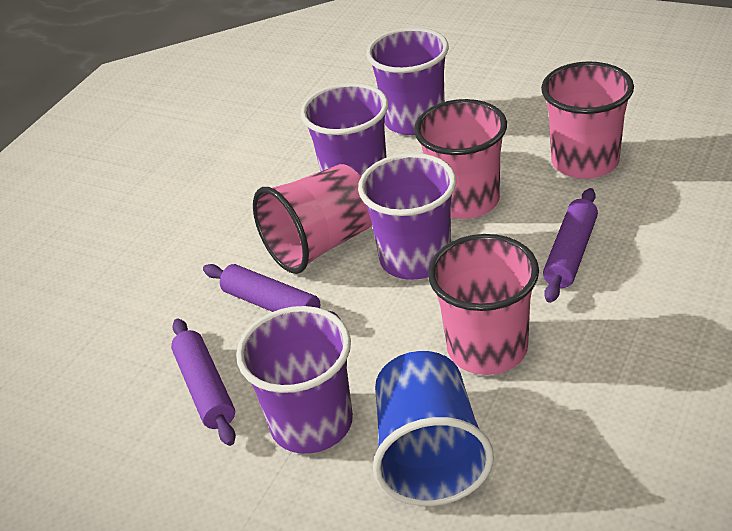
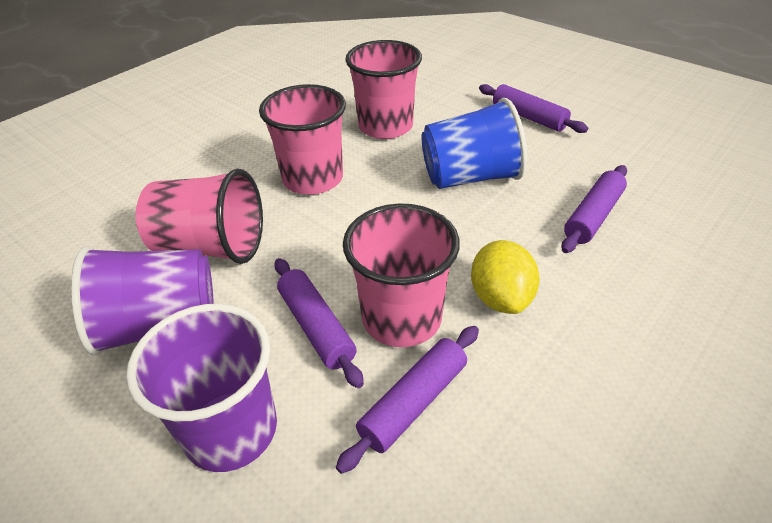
purple cup: [236,306,353,454] [301,83,388,176] [358,153,456,280] [366,27,449,135] = 4 -> [71,246,214,355] [126,304,277,472] = 2
purple rolling pin: [171,318,236,446] [203,264,340,319] [543,188,598,303] = 3 -> [274,258,364,388] [336,326,479,474] [479,84,588,133] [561,165,627,253] = 4
yellow lemon: none = 0 -> [471,240,540,314] = 1

